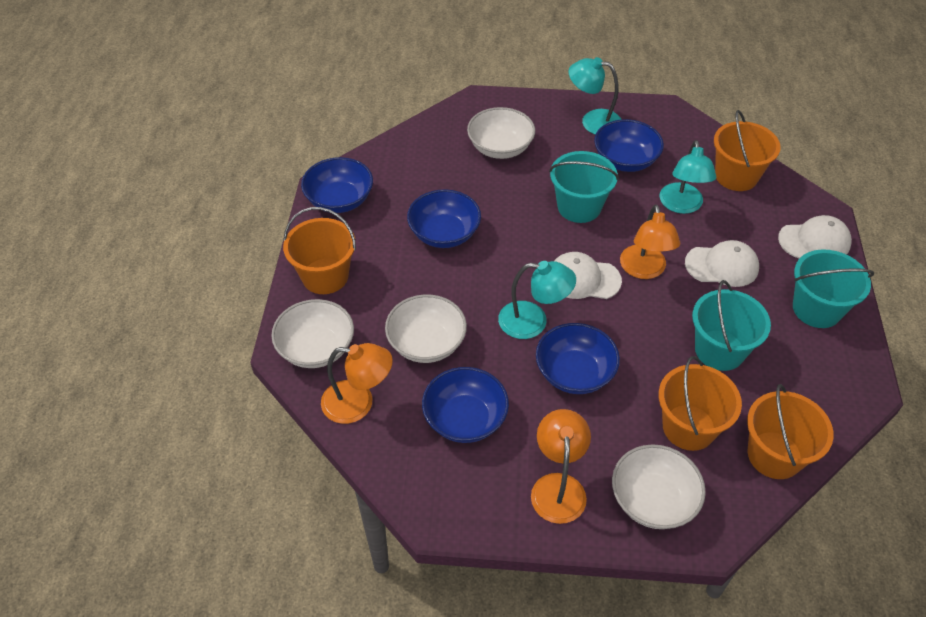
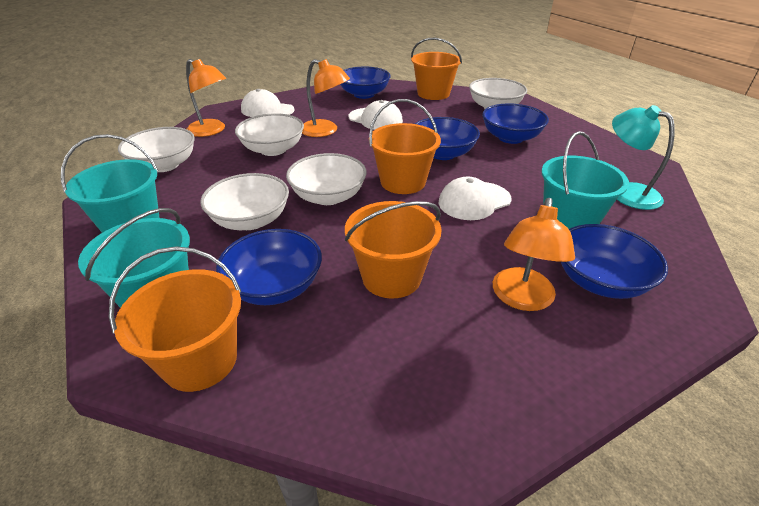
turquoise lamp: [498,261,576,339] [569,57,621,135] [659,140,716,214] = 3 -> [612,105,675,210] = 1
white bowl: [271,299,354,368] [385,294,467,363] [467,107,535,159] [612,444,706,529] = 4 -> [118,127,195,172] [200,173,289,230] [235,113,304,156] [286,153,367,205] [469,78,527,109] = 5

